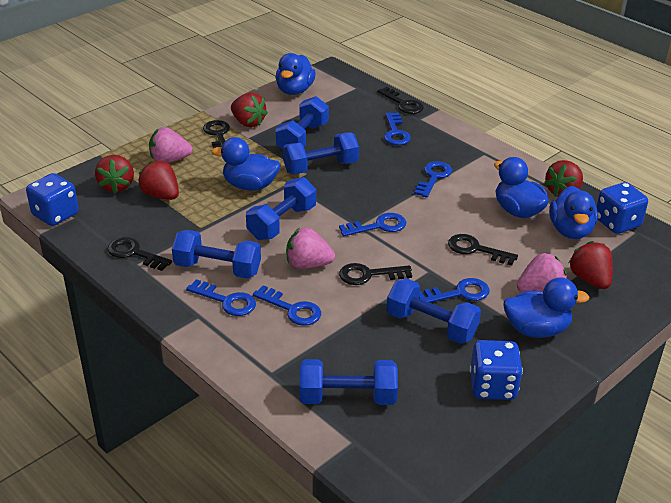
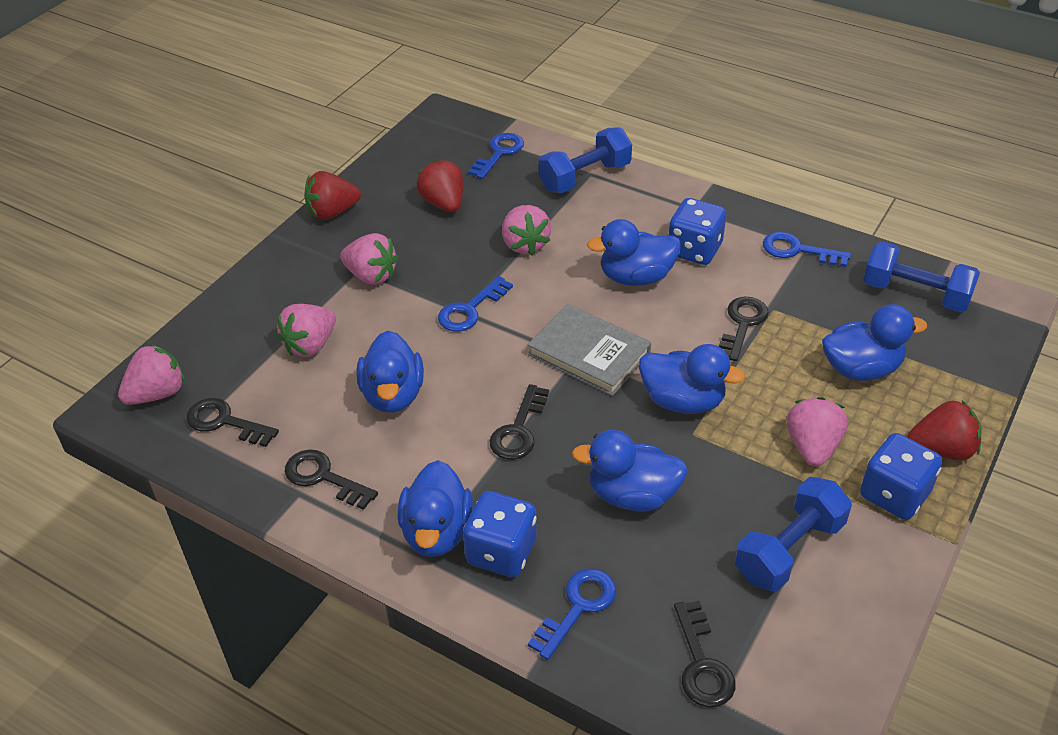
blue duck: [211,137,280,191] [275,53,316,95] [494,157,549,218] [503,277,589,338] [549,186,598,239] = 5 -> [356,331,424,413] [398,460,473,557] [572,430,688,511] [587,219,681,286] [639,344,745,414] [822,304,927,381] = 6
blue dumbbell: [172,230,261,279] [246,177,316,240] [275,96,329,149] [283,133,359,174] [300,359,398,405] [387,279,481,344] = 6 -> [539,127,632,193] [735,477,852,592] [863,241,980,312] = 3
blue key: [186,279,256,316] [253,285,321,326] [339,213,406,236] [384,113,411,145] [414,161,452,198] [419,278,490,303] = 6 -> [438,276,513,332] [468,133,524,179] [528,569,616,660] [763,232,851,267] = 4
grey book: none = 0 -> [528,304,651,396] = 1
pink strawberry: [149,127,192,163] [286,227,335,269] [517,253,567,293] = 3 -> [118,344,185,405] [277,304,336,357] [340,233,398,285] [502,205,551,256] [787,397,848,467] = 5
red strawberry: [95,155,134,194] [138,160,179,200] [231,92,268,127] [544,160,583,197] [569,241,613,289] = 5 -> [304,171,361,220] [417,159,463,212] [907,401,981,460] = 3

